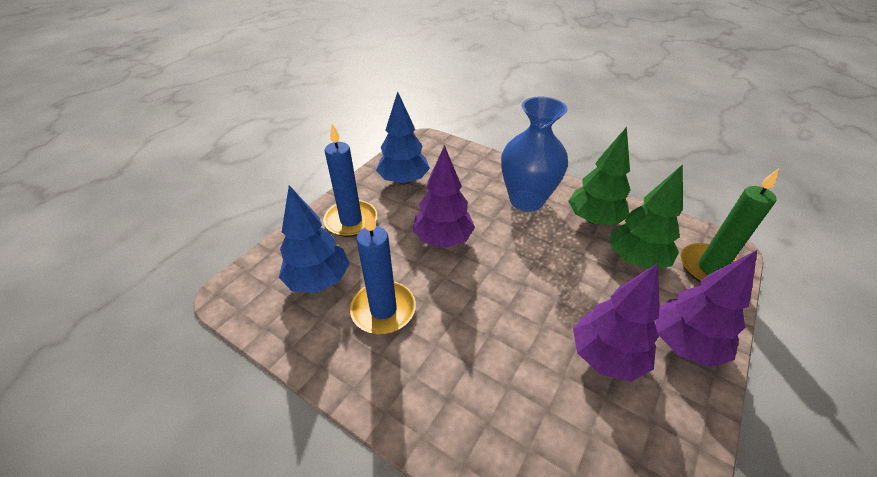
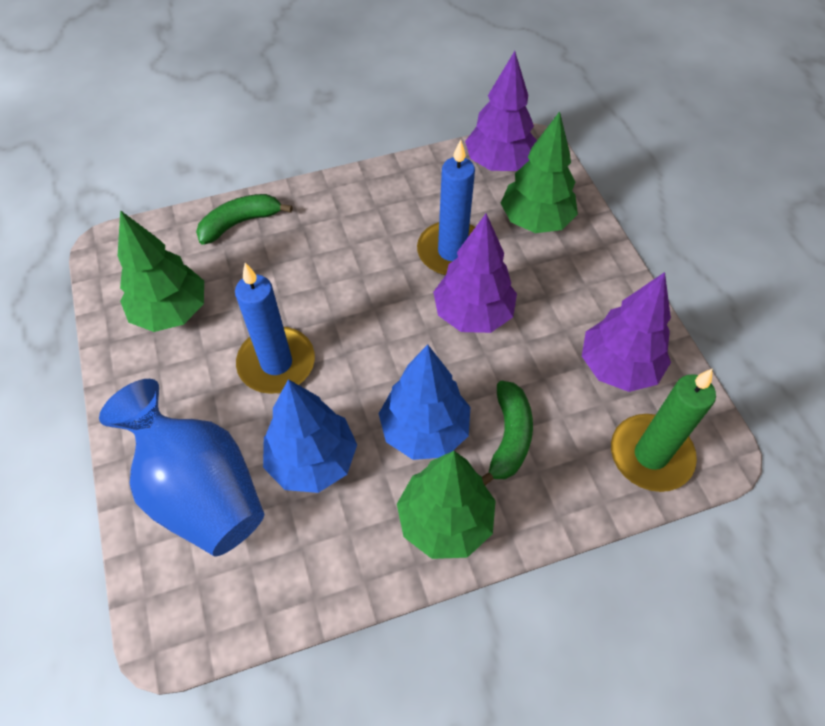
green banana: none = 0 -> [196,194,292,245] [482,381,533,485] = 2
green tree: [568,127,631,225] [610,164,683,269] = 2 -> [118,210,204,332] [397,451,496,559] [501,111,578,233] = 3

